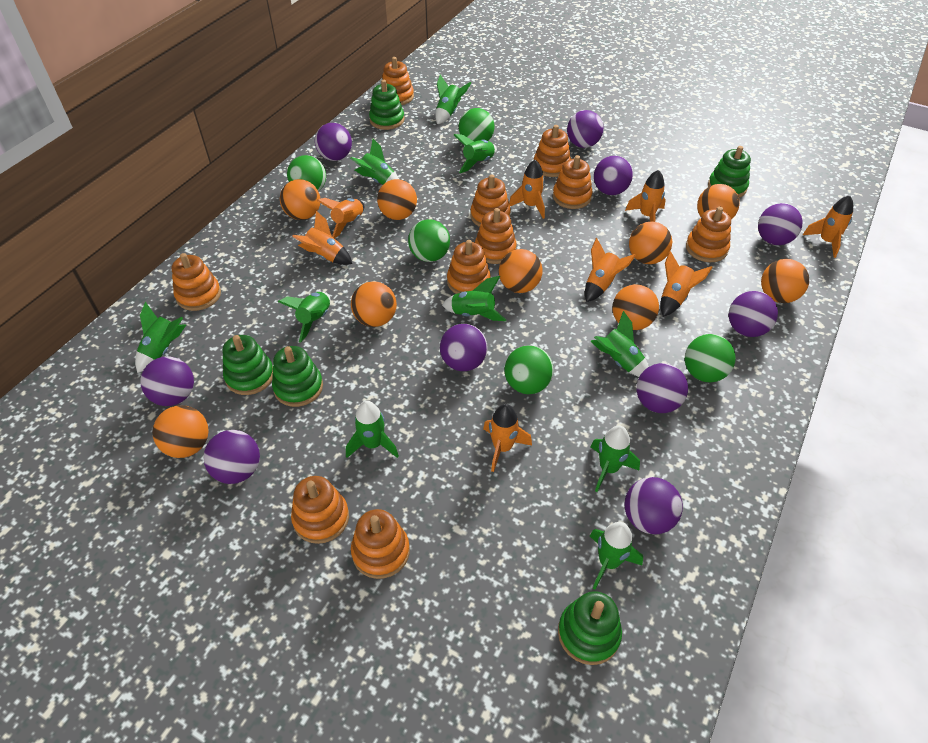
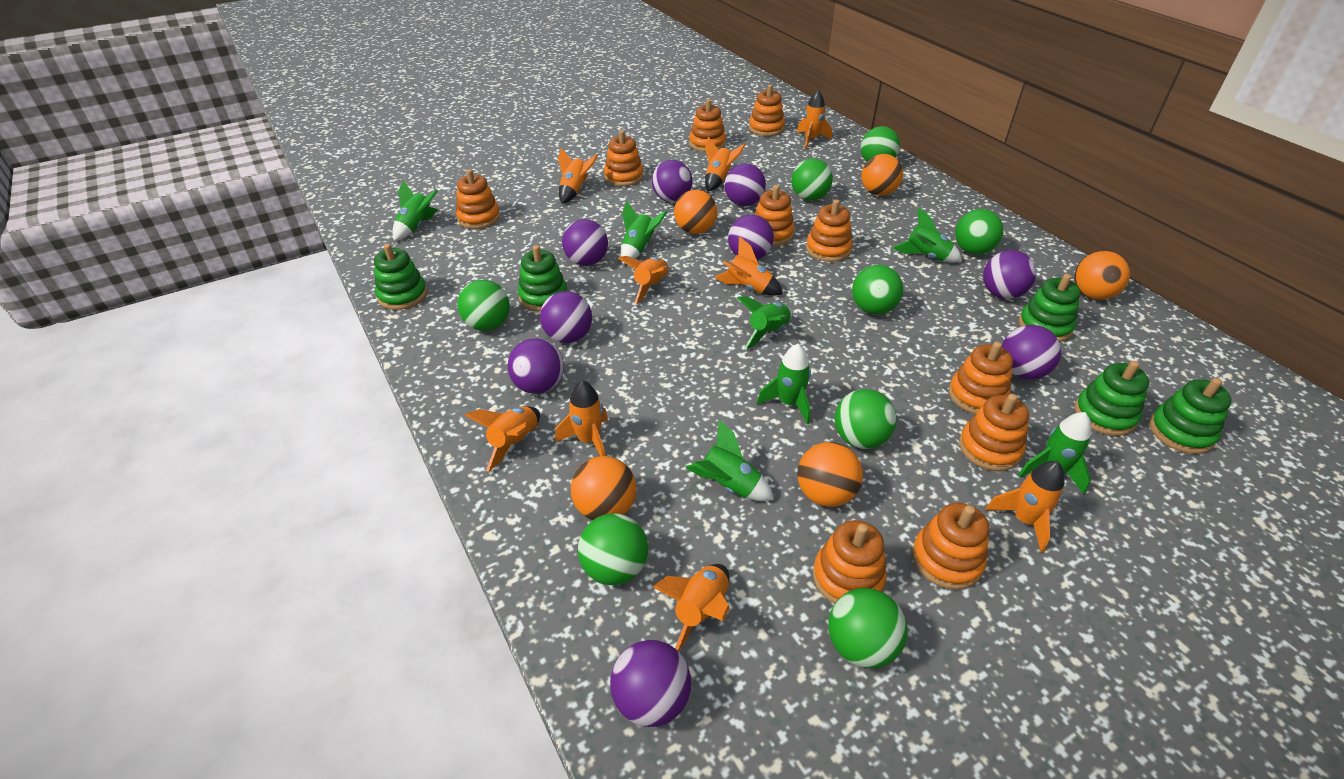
green ball: [287,155,326,192] [408,219,450,262] [459,108,494,141] [504,345,554,394] [685,334,736,382] = 5 -> [457,280,510,331] [578,513,648,585] [791,158,833,201] [828,588,908,668] [835,389,897,449] [852,265,903,315] [861,126,900,162] [955,209,1004,255] = 8
green rocket: [135,302,186,373] [278,292,330,343] [346,401,399,458] [350,139,399,185] [436,75,471,124] [442,276,506,321] [454,134,497,173] [590,311,649,377] [590,522,643,590] [591,425,640,492] = 10 -> [392,180,438,241] [620,201,667,264] [686,420,774,501] [737,296,792,349] [757,344,811,425] [893,208,962,263] [1018,412,1091,494] = 7
orange ball: [152,405,208,458] [280,179,320,220] [351,281,397,327] [377,179,417,220] [499,249,542,293] [612,284,659,330] [629,222,672,264] [697,184,740,220] [761,259,809,303] = 9 -> [571,456,636,520] [674,190,717,234] [797,442,863,507] [861,154,903,196] [1074,251,1130,300] = 5
orange rocket: [292,211,352,265] [317,198,365,238] [483,404,532,472] [509,160,545,219] [585,238,636,302] [625,170,666,222] [660,251,713,317] [803,195,853,258] = 8 -> [465,406,540,472] [555,380,608,456] [558,148,598,204] [618,256,668,305] [653,564,729,652] [705,137,745,191] [714,236,783,296] [797,90,832,149] [986,461,1065,552] = 9
purple ball: [140,357,194,406] [203,430,260,484] [315,123,352,161] [440,324,488,371] [567,110,603,148] [594,156,633,195] [625,477,683,535] [636,363,688,413] [729,291,778,337] [758,203,803,245] = 10 -> [508,338,564,394] [540,291,592,343] [562,219,608,266] [610,640,691,727] [652,160,692,202] [724,164,766,206] [728,215,774,260] [983,250,1036,299] [1002,325,1061,379] = 9

